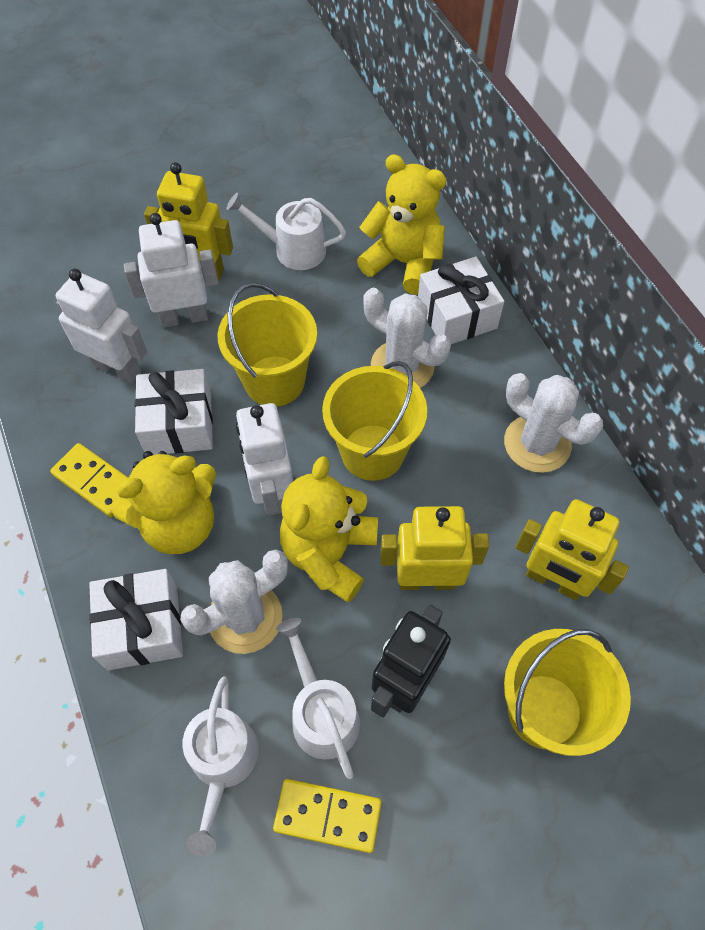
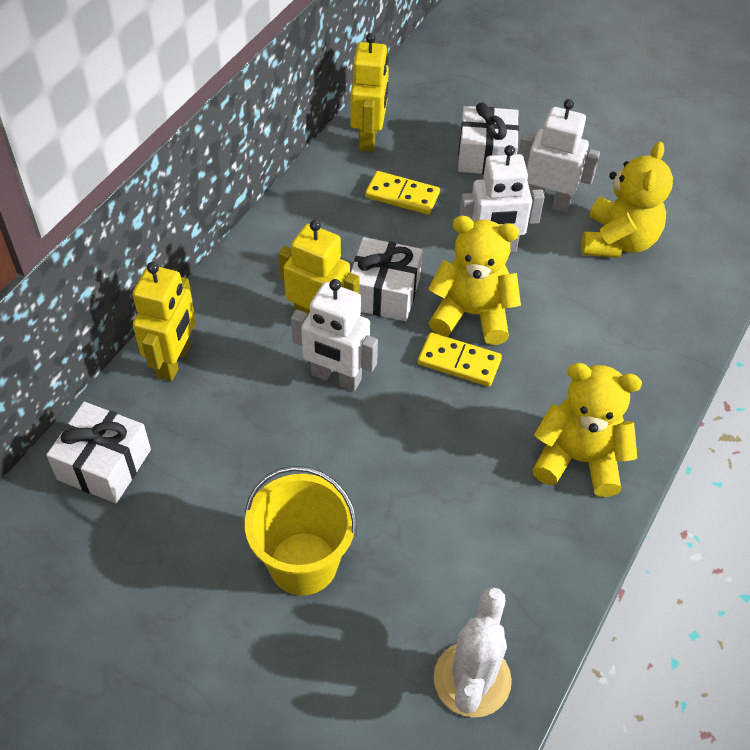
black robot: [371,605,451,718] = 1 -> none = 0
white cactus: [180,550,288,654] [363,288,451,388] [504,373,603,473] = 3 -> [434,587,512,718] = 1
white watering can: [182,677,259,856] [226,193,346,270] [276,618,360,779] = 3 -> none = 0
yellow bucket: [218,283,317,407] [322,361,427,481] [504,629,631,756] = 3 -> [245,466,357,595] = 1

